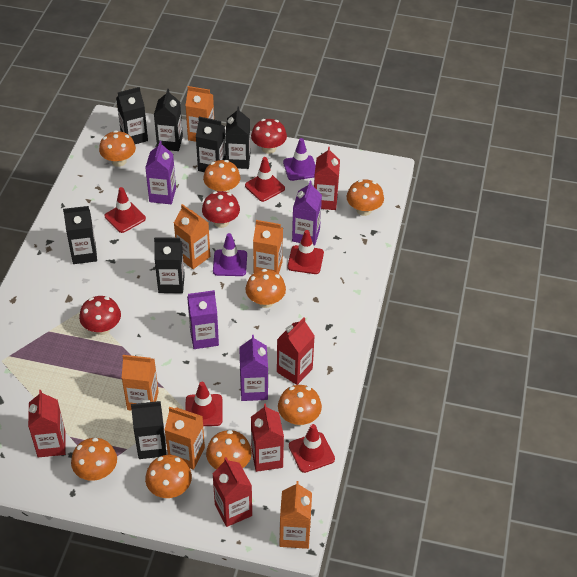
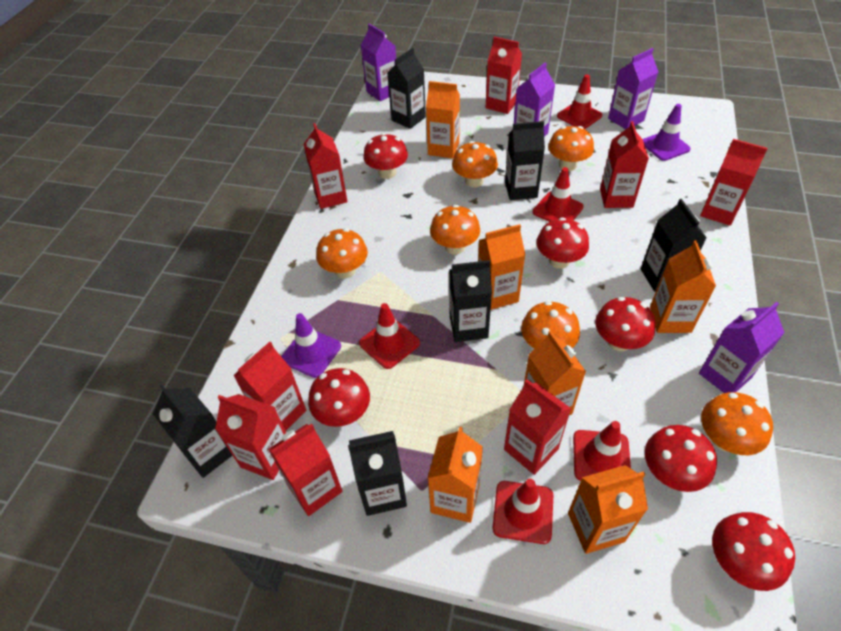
black carton: [63,206,97,264] [116,87,148,144] [131,400,166,459] [154,89,183,151] [154,237,185,293] [196,117,226,172] [225,107,250,169] = 7 -> [153,385,233,478] [348,431,407,516] [387,48,426,129] [449,260,492,342] [505,121,545,200] [641,199,707,292] = 6
orange mushroom: [71,438,117,481] [99,130,136,167] [145,455,192,498] [203,160,240,193] [206,430,252,469] [245,269,286,308] [278,385,322,426] [346,179,384,216] = 8 -> [316,228,368,279] [430,205,480,255] [452,141,498,188] [521,301,580,349] [548,126,594,171] [701,392,773,455] = 6
red carton: [28,390,66,457] [213,457,252,527] [251,404,284,472] [277,318,315,385] [314,147,340,210] = 5 -> [215,394,286,480] [233,342,306,431] [268,424,342,516] [303,123,347,209] [486,36,522,114] [504,379,571,475] [600,121,649,208] [700,139,768,226] = 8
red mushroom: [79,296,121,335] [202,191,240,228] [251,119,287,154] = 3 -> [308,368,370,427] [363,133,408,179] [536,217,589,269] [595,297,656,351] [645,425,717,492] [712,512,795,591] = 6

